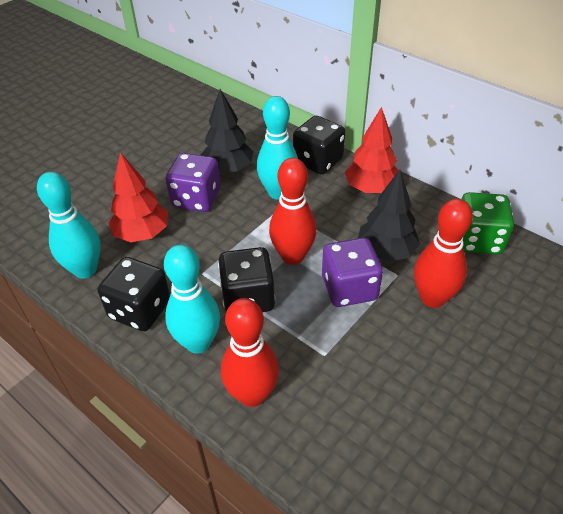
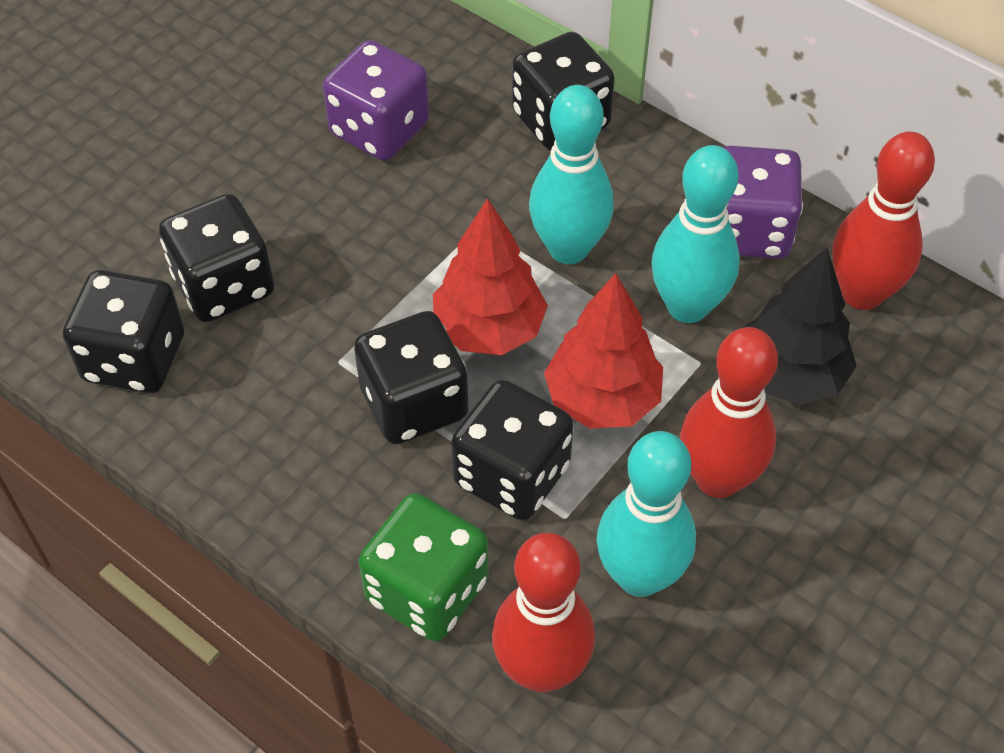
black dice: [98,257,170,331] [218,247,275,312] [293,116,345,174] = 3 -> [63,270,184,394] [159,194,274,322] [354,311,469,444] [451,380,574,521] [512,32,615,151] = 5
black tree: [201,89,253,173] [358,170,420,262] = 2 -> [742,247,857,405] = 1

